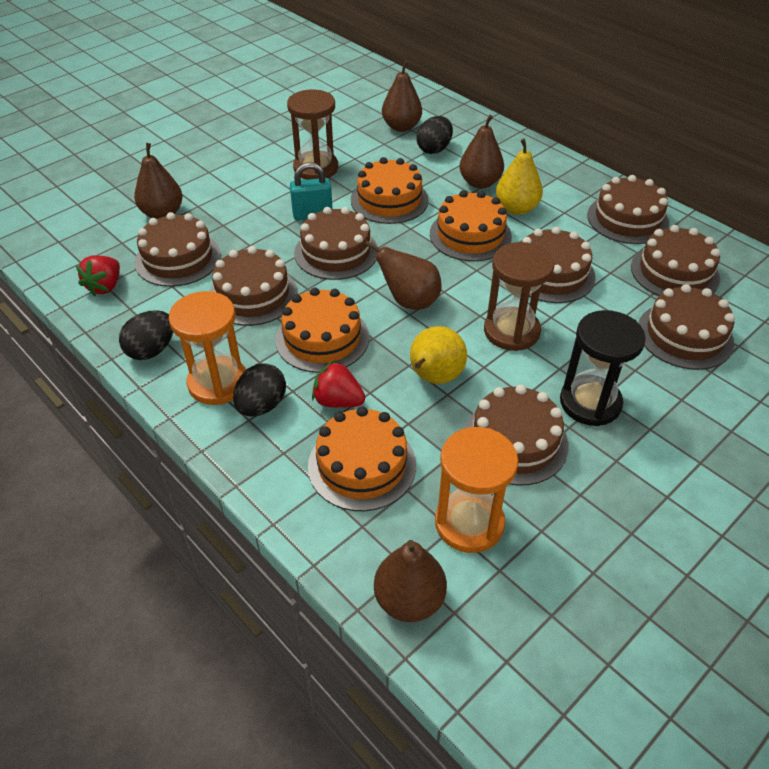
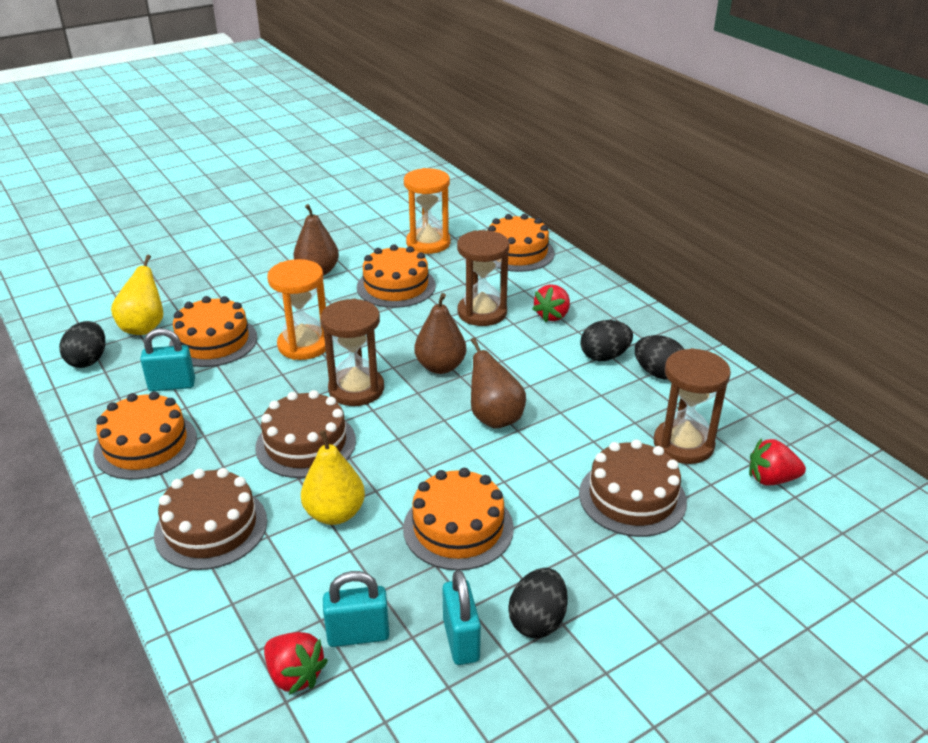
black egg: [119,310,173,360] [233,363,286,417] [416,116,453,154] = 3 -> [59,321,105,368] [509,568,568,638] [581,320,633,361] [634,335,684,380] = 4
black hourglass: [560,310,646,426] = 1 -> none = 0
brown cake: [135,212,221,287] [210,246,298,326] [294,207,378,280] [464,384,569,486] [522,227,596,303] [587,175,669,244] [631,225,721,296] [638,284,735,370] = 8 -> [154,468,267,570] [255,390,356,478] [579,439,687,537] = 3
brown hourglass: [287,89,338,180] [484,242,554,351] = 2 -> [320,299,384,406] [457,230,509,326] [654,348,731,464] = 3
brown pear: [134,143,183,219] [365,241,442,310] [374,540,447,622] [382,61,422,132] [459,115,504,189] = 5 -> [293,204,339,276] [414,293,466,374] [471,338,526,429] = 3
orange cake: [275,287,369,373] [308,406,416,511] [351,157,429,224] [430,190,512,261] = 4 -> [93,391,197,480] [169,296,257,367] [357,244,436,308] [403,468,514,570] [488,214,555,272] = 5
red strawberry: [76,255,120,296] [312,361,365,408] = 2 -> [264,632,328,695] [532,284,570,322] [749,438,806,485] = 3
turquoise padlock: [290,162,333,220] = 1 -> [140,328,195,392] [323,571,389,647] [442,570,481,665] = 3

